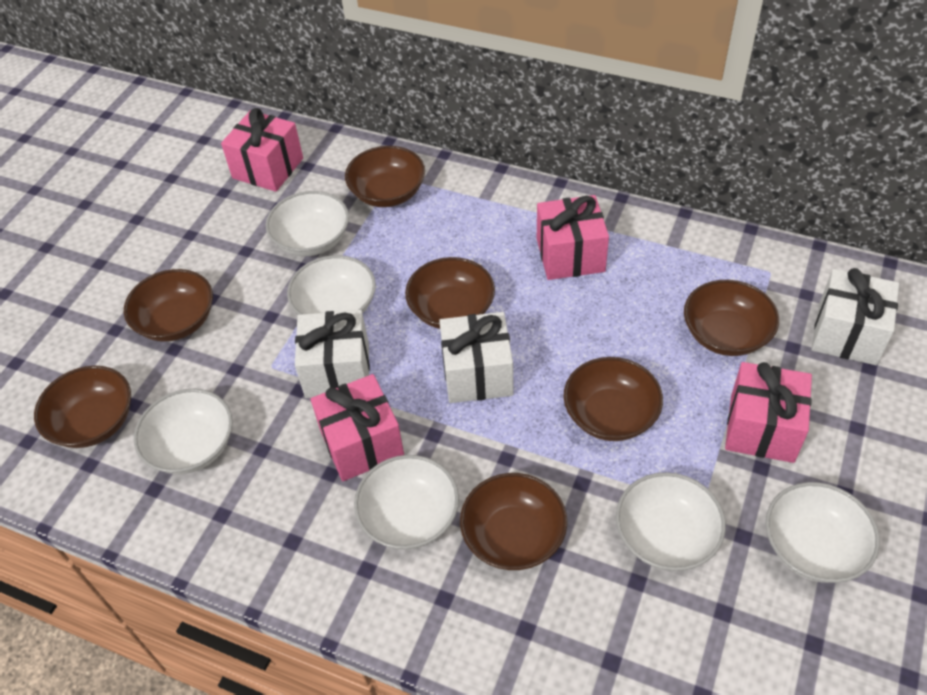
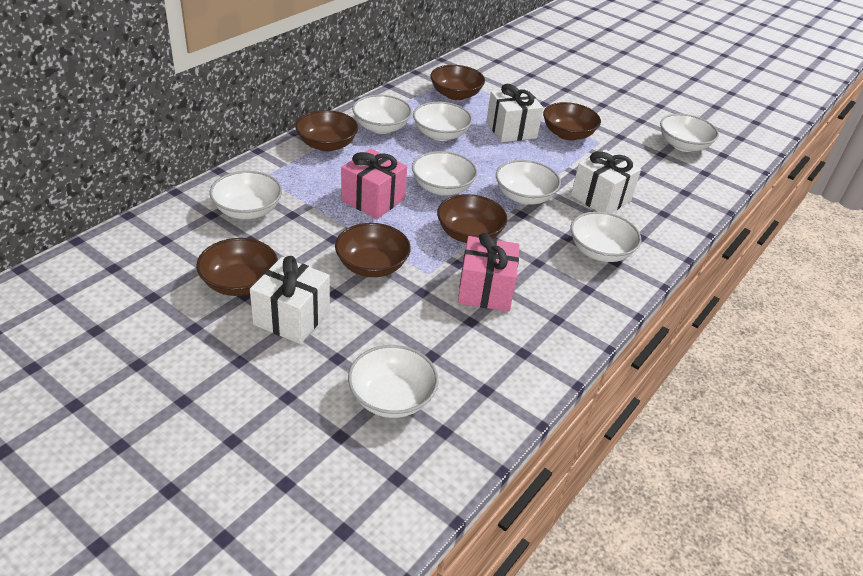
brown bowl: [34,366,131,448] [124,269,213,342] [345,146,425,207] [405,257,495,329] [460,473,567,570] [563,357,663,441] [684,280,779,356] = 7 -> [196,238,278,296] [295,110,358,152] [335,223,411,277] [430,65,485,100] [437,194,507,243] [543,102,601,141] = 6
pink gift: [221,108,303,192] [311,374,404,481] [537,195,609,280] [725,362,812,463] = 4 -> [341,149,407,219] [458,233,519,311] = 2
white bowl: [134,389,233,474] [266,191,349,256] [287,255,376,315] [354,455,459,550] [616,472,726,571] [765,482,880,583] = 6 -> [209,171,282,219] [348,345,438,418] [352,95,412,134] [412,151,477,196] [413,102,472,141] [496,160,561,204] [571,211,641,262] [660,113,719,152] = 8

